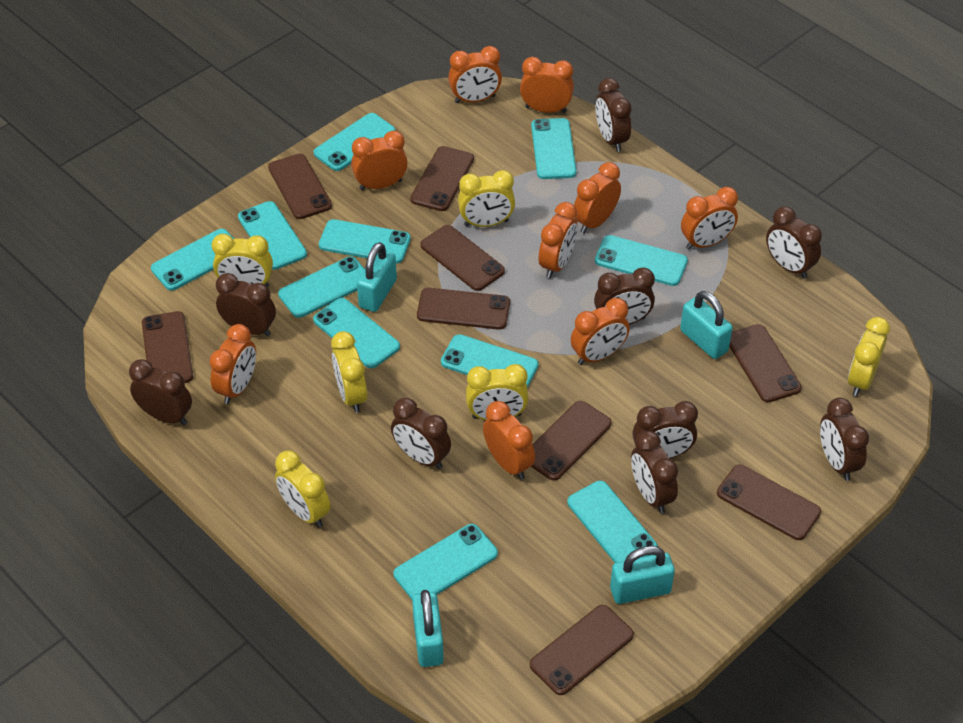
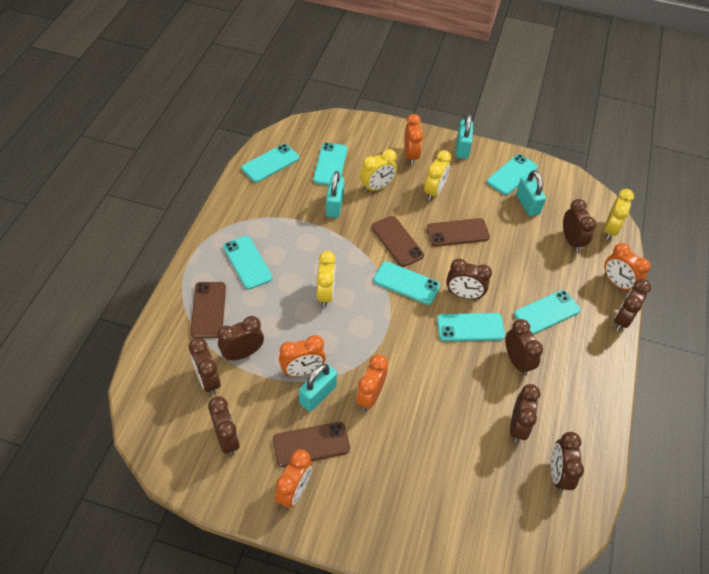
brown phone: [142,311,193,383] [268,154,332,219] [410,146,474,211] [417,288,510,330] [420,225,505,291] [530,605,634,695] [531,401,612,481] [717,465,821,540] [729,324,802,402] = 9 -> [190,282,226,338] [273,422,350,467] [372,216,424,267] [427,218,490,246] = 4
orange clock: [209,324,256,404] [351,130,408,190] [448,46,502,103] [483,401,535,480] [520,57,574,113] [539,202,578,278] [571,298,630,365] [574,162,621,234] [681,187,738,250] = 9 -> [275,449,312,509] [279,335,326,377] [356,354,388,411] [404,114,423,165] [604,243,651,293] = 5
turquoise phone: [151,229,234,291] [238,201,307,270] [278,257,364,318] [313,113,396,171] [313,298,400,368] [319,219,411,263] [393,524,498,599] [441,334,539,388] [531,118,576,179] [567,481,658,563] [595,235,688,286] = 11 -> [223,236,272,290] [241,144,299,182] [313,143,347,185] [373,261,440,305] [437,313,505,341] [487,154,538,195] [514,290,581,334] = 7
yellow clock: [212,234,273,287] [275,450,330,527] [331,331,367,413] [458,170,515,227] [466,364,529,420] [848,317,890,396] = 6 -> [316,251,336,307] [360,149,397,193] [424,150,451,201] [604,189,634,240] = 4

